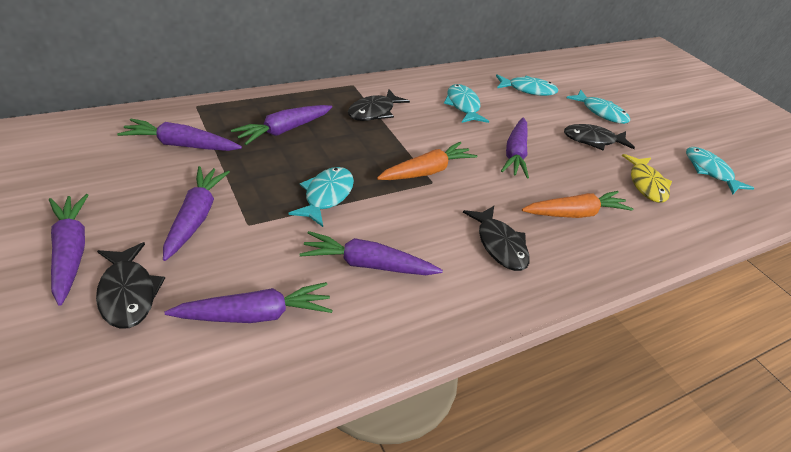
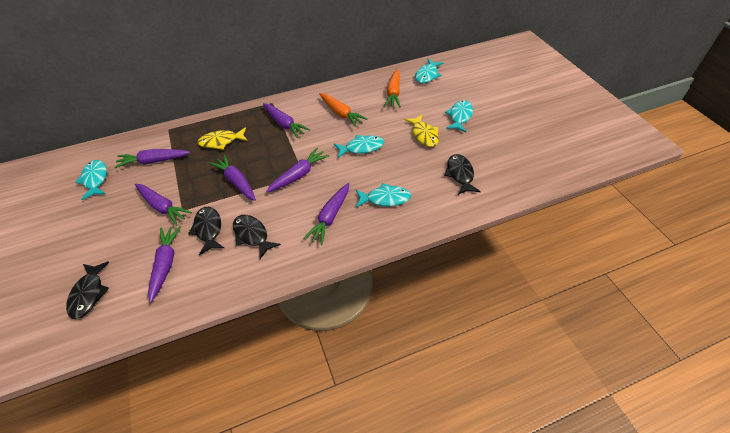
yellow fish: [622,154,672,203] = 1 -> [197,127,248,150] [405,115,439,147] = 2

